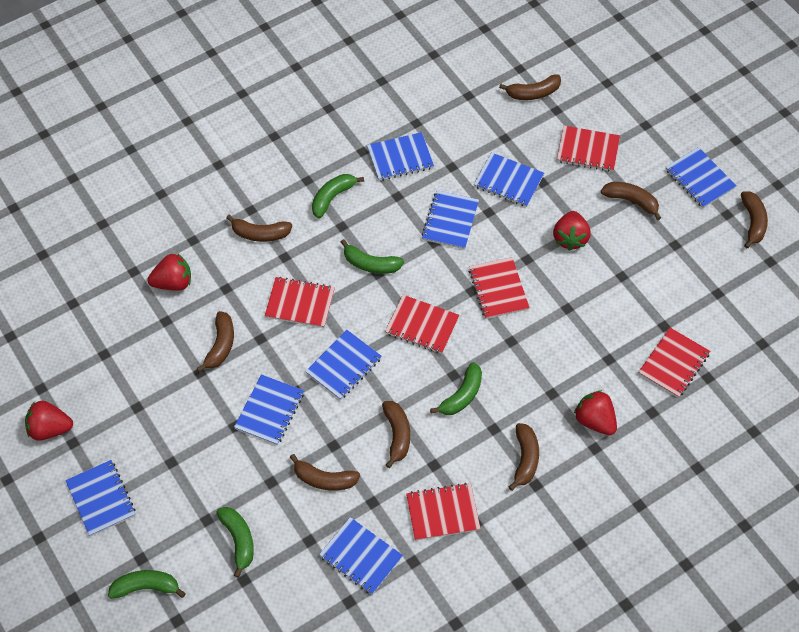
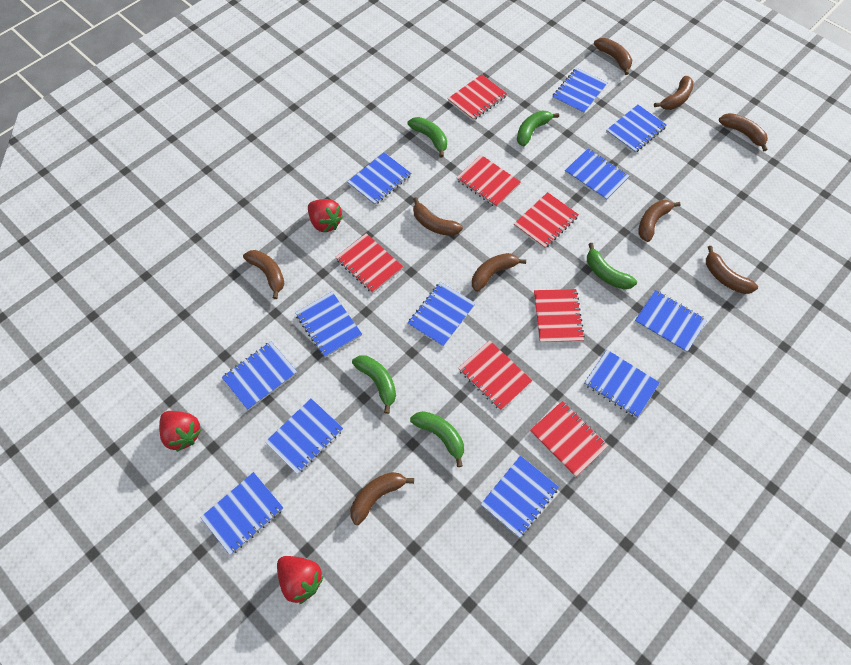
blue notebook: [65,460,136,537] [234,374,304,445] [305,330,382,400] [319,517,403,595] [367,132,434,181] [421,190,479,249] [474,152,544,207] [666,147,737,208] = 8 -> [200,472,284,555] [222,341,297,410] [265,398,343,474] [295,292,362,358] [347,152,411,205] [408,282,476,347] [480,456,559,538] [552,68,607,114] [565,148,629,201] [584,350,660,418] [606,105,667,153] [635,290,707,353] = 12
brown banana: [197,311,234,372] [226,215,292,242] [290,454,360,491] [382,401,410,468] [499,74,561,100] [509,423,539,491] [601,182,661,220] [741,191,768,248] = 8 -> [243,250,285,299] [350,472,414,525] [413,197,463,236] [472,253,526,292] [594,38,632,75] [639,200,681,242] [654,76,694,110] [706,246,758,294] [719,113,768,151] = 9
red notebook: [264,277,335,328] [385,295,460,354] [406,483,481,541] [469,257,530,319] [557,126,620,172] [638,327,710,398] = 6 -> [335,233,403,293] [448,74,507,121] [456,155,521,207] [458,340,533,411] [514,192,579,249] [530,401,608,477] [534,289,585,343] = 7
red strawberry: [25,401,73,441] [147,254,191,291] [553,211,591,251] [574,390,617,435] = 4 -> [159,411,202,452] [277,556,324,604] [308,199,343,232] = 3

